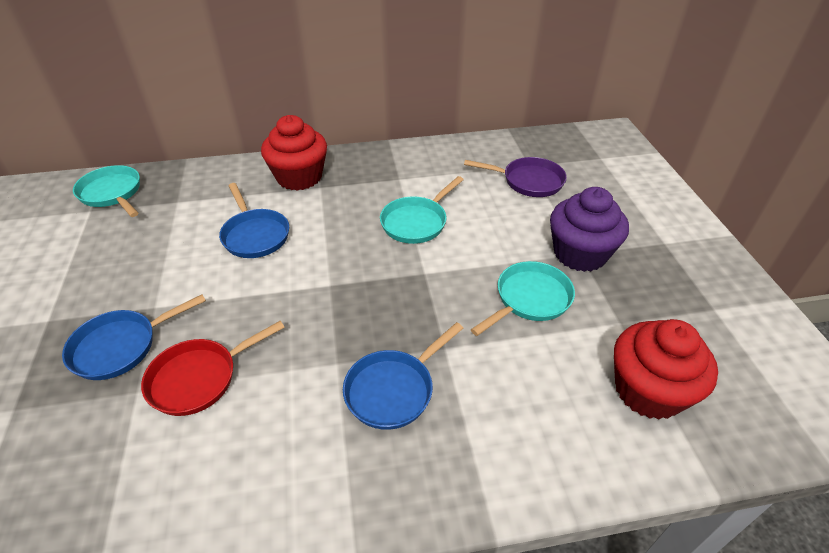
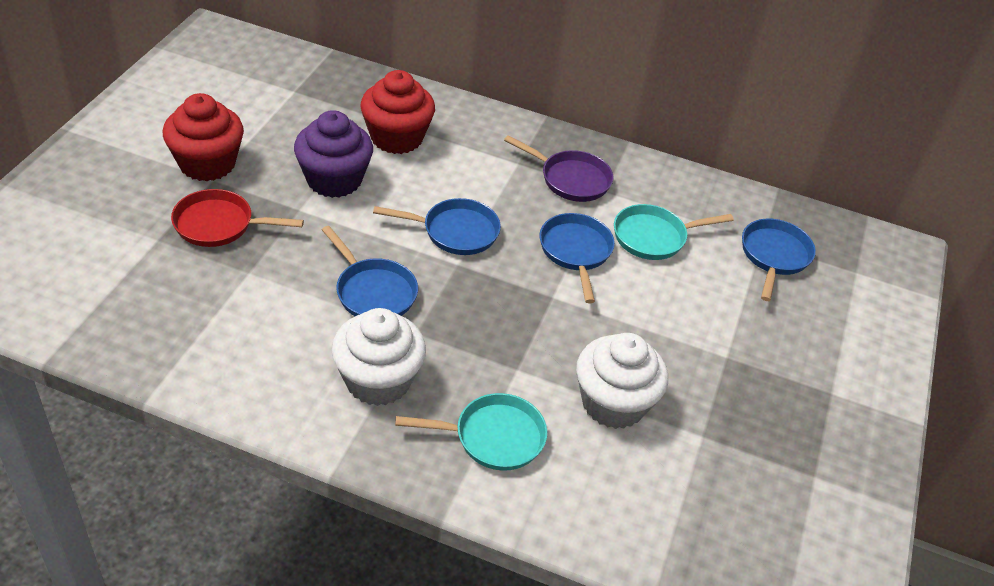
blue pan: [62,294,206,380] [219,183,289,258] [343,322,463,430] = 3 -> [322,226,418,316] [373,198,501,255] [540,213,615,303] [742,219,816,301] = 4
turquoise pan: [73,165,140,217] [380,176,464,244] [471,261,575,336] = 3 -> [395,393,547,471] [614,204,734,260] = 2
white cupcake: none = 0 -> [332,308,426,406] [576,333,668,429] = 2

